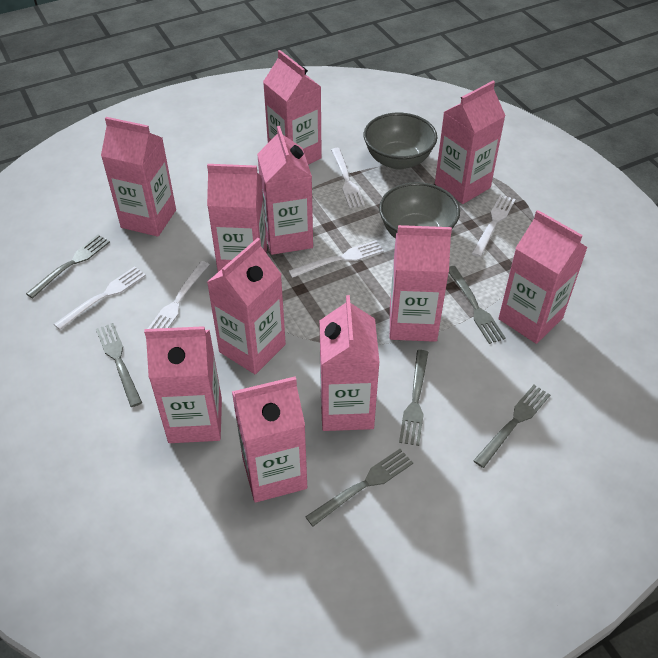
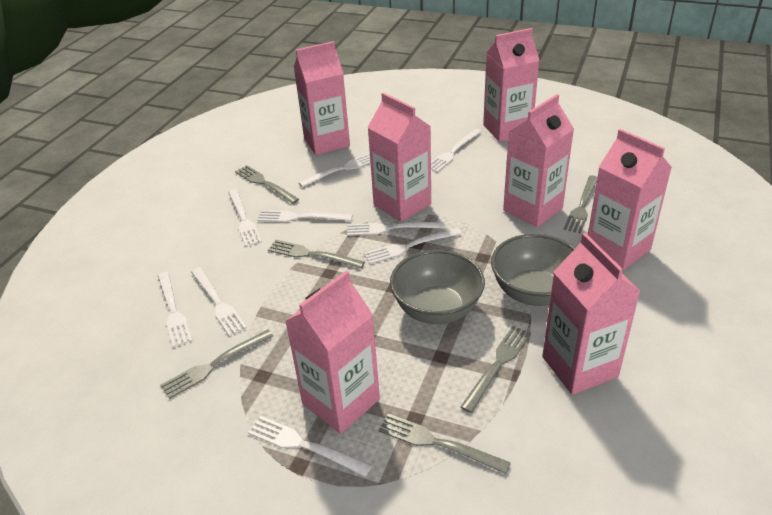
pink carton: [101,117,176,237] [144,326,222,443] [207,164,267,272] [207,238,286,374] [232,376,307,503] [257,126,313,255] [263,50,322,165] [320,295,380,431] [390,225,452,342] [435,81,505,204] [498,210,588,344] = 11 -> [285,270,380,434] [294,41,350,155] [367,92,431,222] [483,28,540,142] [503,94,574,227] [542,233,641,395] [588,129,672,270] = 7
white fork: [54,266,146,330] [148,261,210,329] [289,240,384,278] [331,148,365,208] [472,195,516,257] = 5 -> [158,272,192,347] [191,267,247,336] [228,189,262,247] [248,416,372,477] [257,210,353,222] [298,153,370,187] [347,222,445,236] [364,228,462,264] [431,129,482,172] = 9

